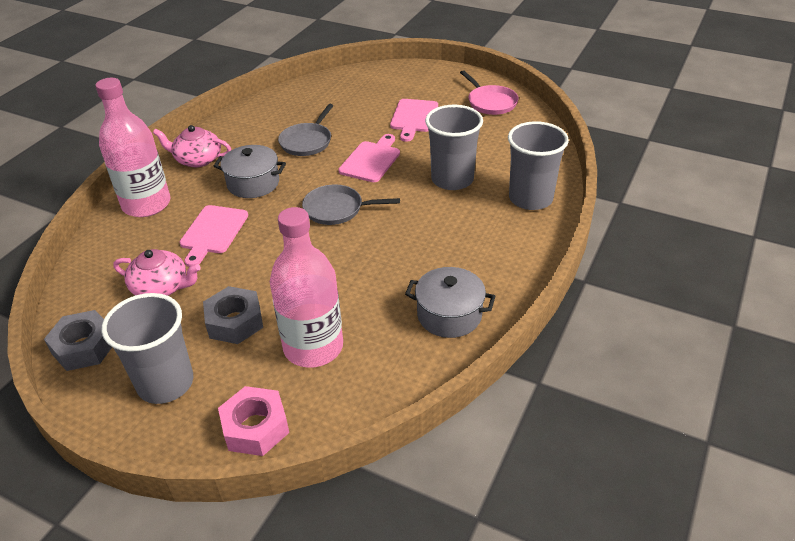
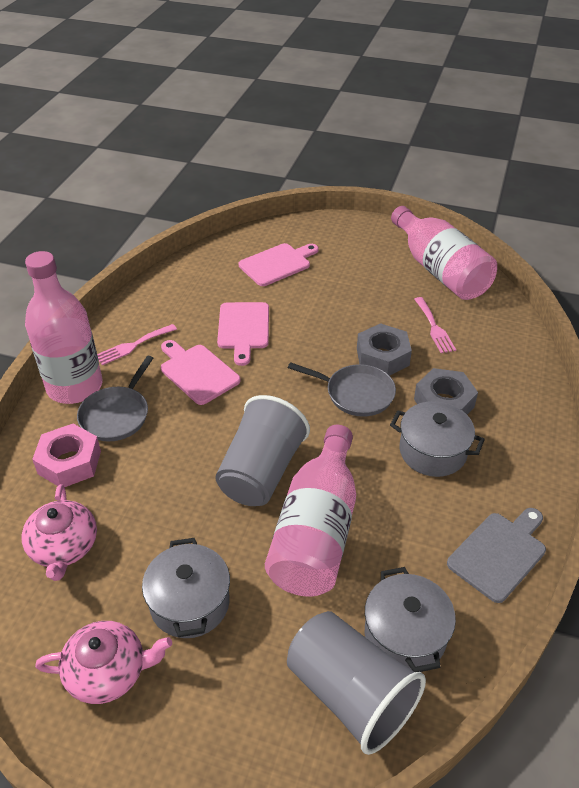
grey cup: [102,293,193,404] [425,105,483,190] [508,121,569,210] = 3 -> [215,395,310,506] [287,611,426,755] = 2
grey cutting board: none = 0 -> [447,508,546,603] = 1
grey pot: [214,145,286,198] [405,267,495,338] = 2 -> [142,538,230,638] [365,567,456,672] [390,401,485,477] = 3
pink bottle: [95,78,171,217] [270,207,343,368] = 2 -> [25,251,103,404] [265,425,356,597] [391,206,497,300] = 3
pink fork: none = 0 -> [97,324,177,365] [414,297,456,353] = 2
pink pan: [460,70,518,115] = 1 -> none = 0

